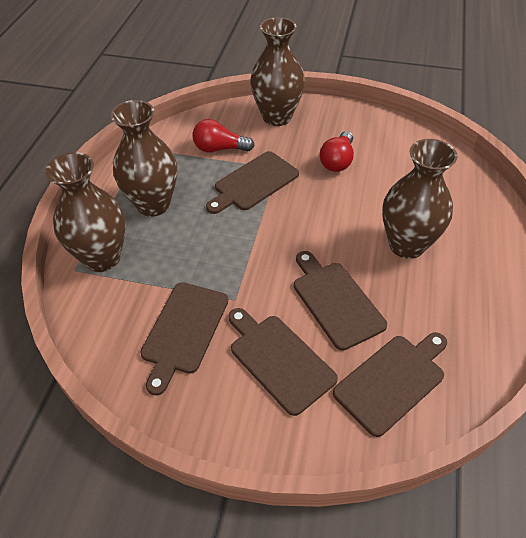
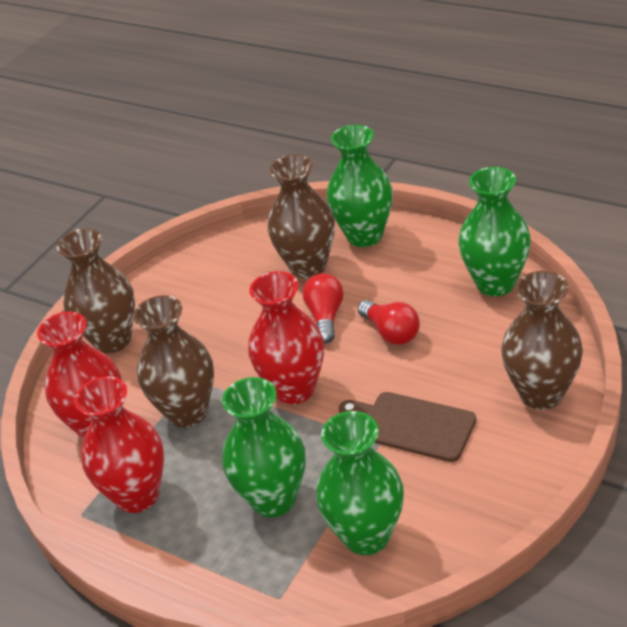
brown cutting board: [140,282,228,395] [206,151,299,214] [228,308,338,416] [294,251,387,351] [333,332,447,437] = 5 -> [339,392,476,462] = 1
green vase: none = 0 -> [222,377,306,517] [316,411,404,555] [327,125,393,247] [458,167,531,296] = 4
red vase: none = 0 -> [37,312,122,440] [74,376,164,513] [248,271,324,404] = 3

